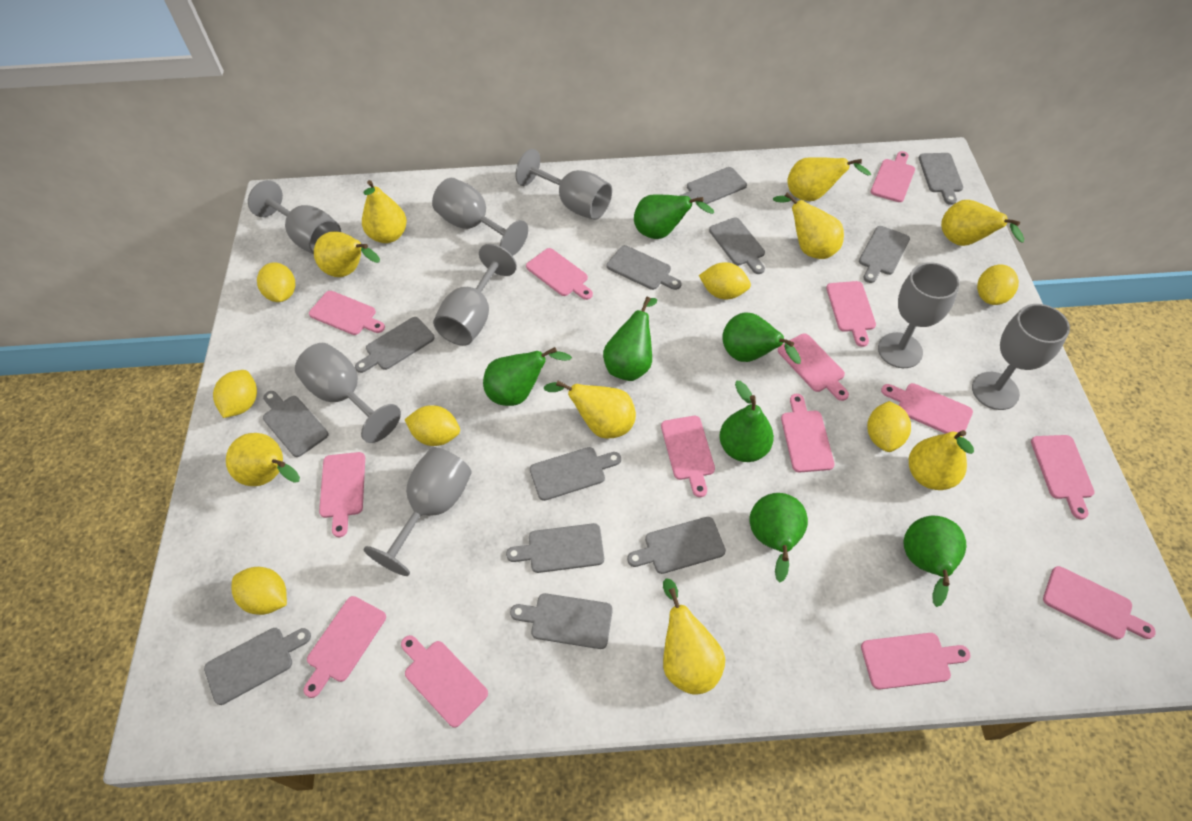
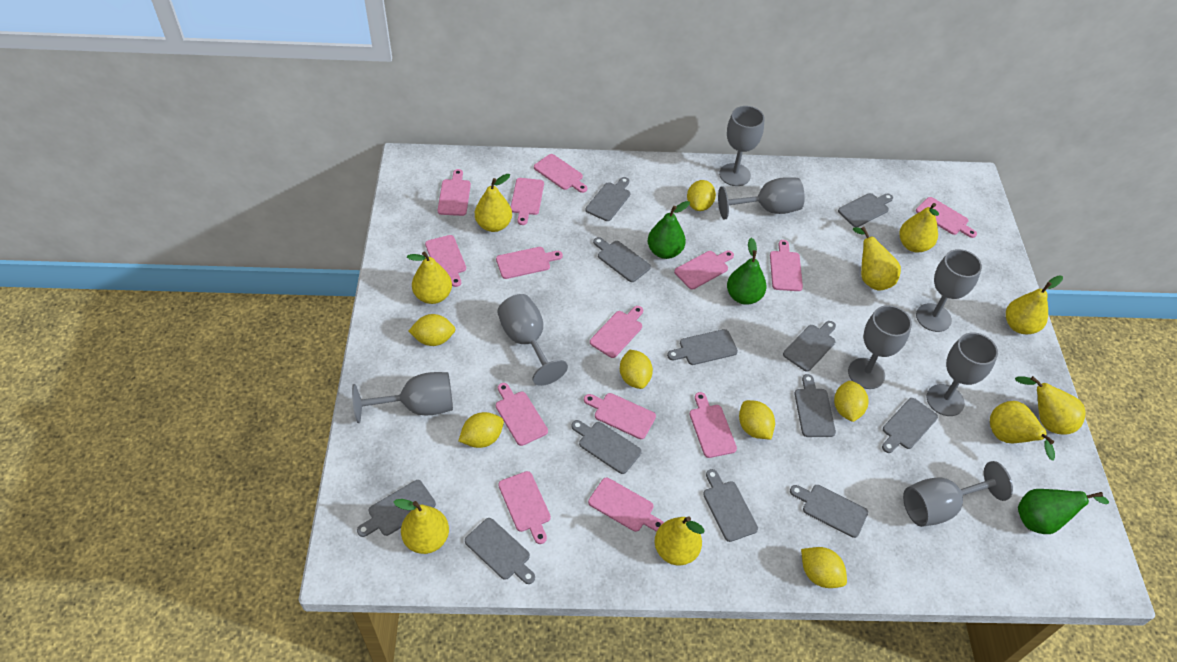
green pear: [483,347,572,406] [603,297,657,381] [634,194,714,239] [719,381,774,462] [722,312,801,364] [750,493,808,583] [903,516,966,607] = 7 -> [648,201,690,259] [727,238,767,305] [1018,489,1109,534] = 3

